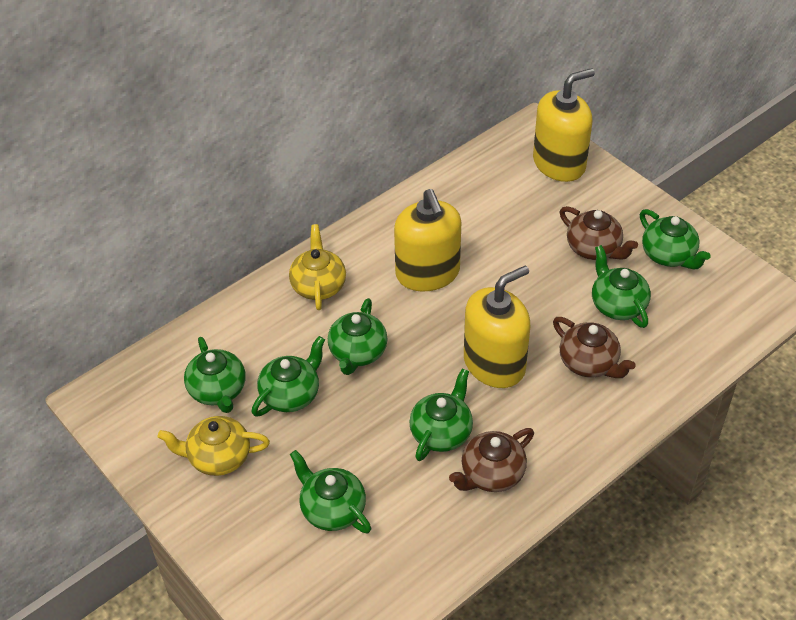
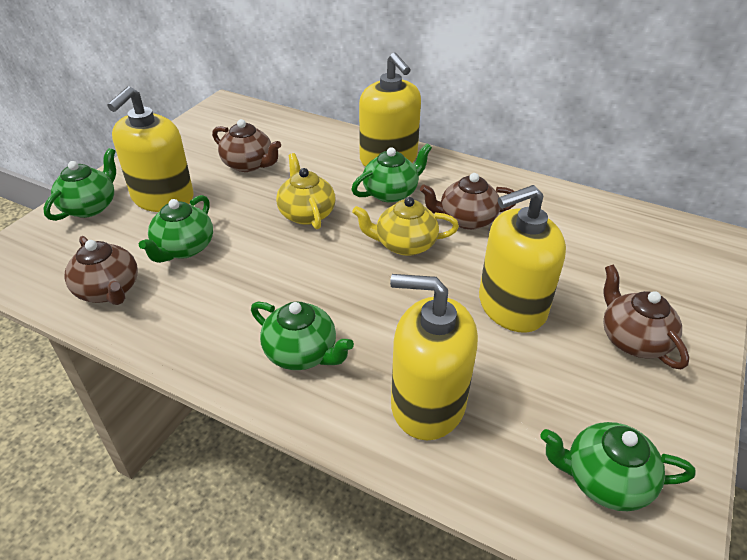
brown teapot: [449,428,534,492] [553,317,636,378] [560,206,638,260] = 3 -> [64,236,138,305] [212,119,281,172] [420,173,516,230] [603,264,689,369] = 4
green teapot: [184,337,246,413] [251,336,325,417] [290,450,371,533] [328,298,387,375] [409,368,473,461] [592,245,651,328] [640,209,711,269] = 7 -> [43,148,116,221] [139,195,213,263] [251,301,354,370] [351,143,432,203] [540,422,696,511] = 5
yellow soap dispenser: [394,189,461,292] [464,266,530,388] [533,68,595,182] = 3 -> [107,86,194,212] [359,53,421,167] [390,274,478,441] [479,185,566,333] = 4

